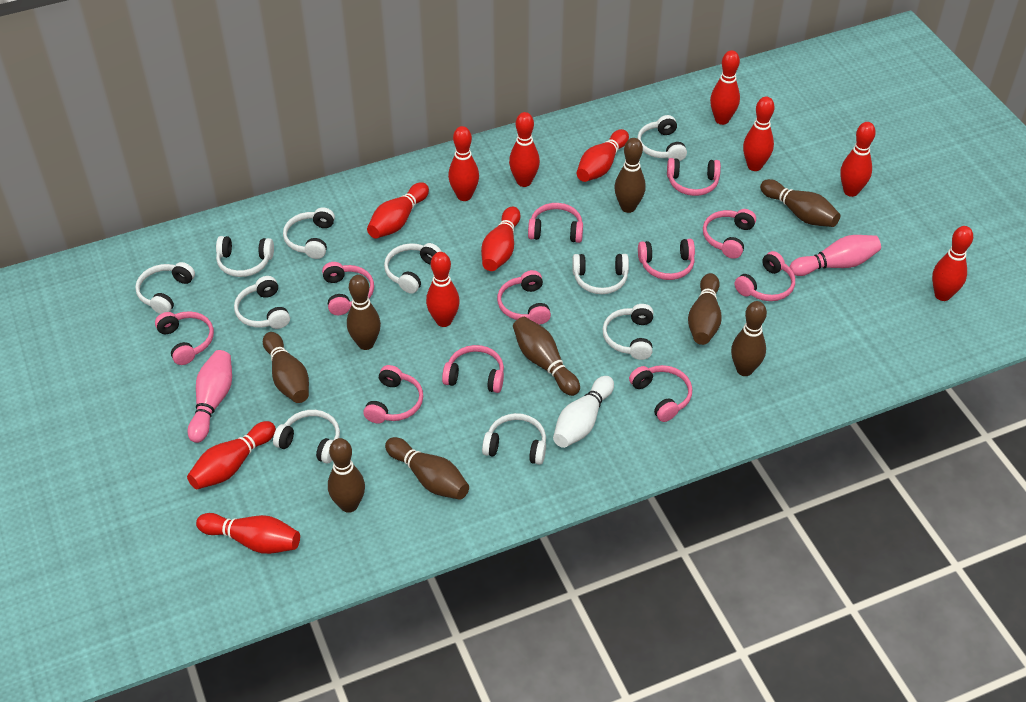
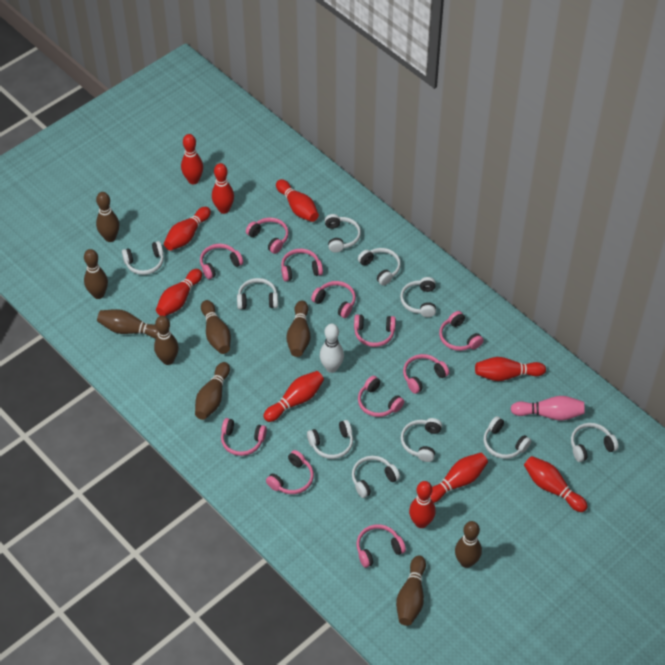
pink bowling pin: [188,350,232,443] [790,235,881,276] = 2 -> [511,396,585,421] = 1
red bowling pin: [187,421,276,489] [196,513,300,554] [367,182,429,239] [426,252,460,327] [448,126,479,201] [481,207,520,271] [509,112,540,187] [577,129,629,182] [710,50,740,125] [743,96,775,171] [840,122,876,197] [932,226,973,301] = 12 -> [156,269,202,316] [164,207,211,251] [181,134,203,185] [212,163,234,214] [263,371,324,422] [276,179,319,222] [409,481,436,528] [430,453,488,503] [475,357,546,381] [524,456,588,512] = 10

